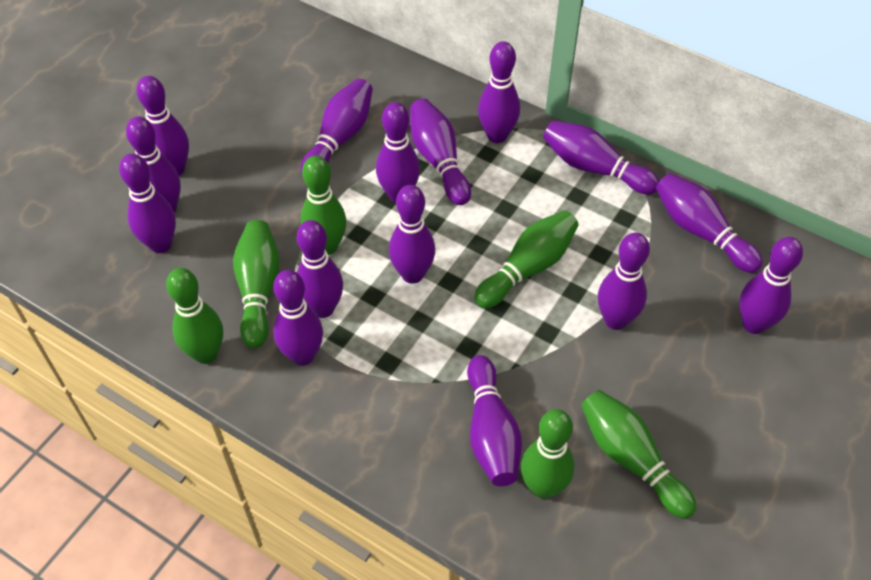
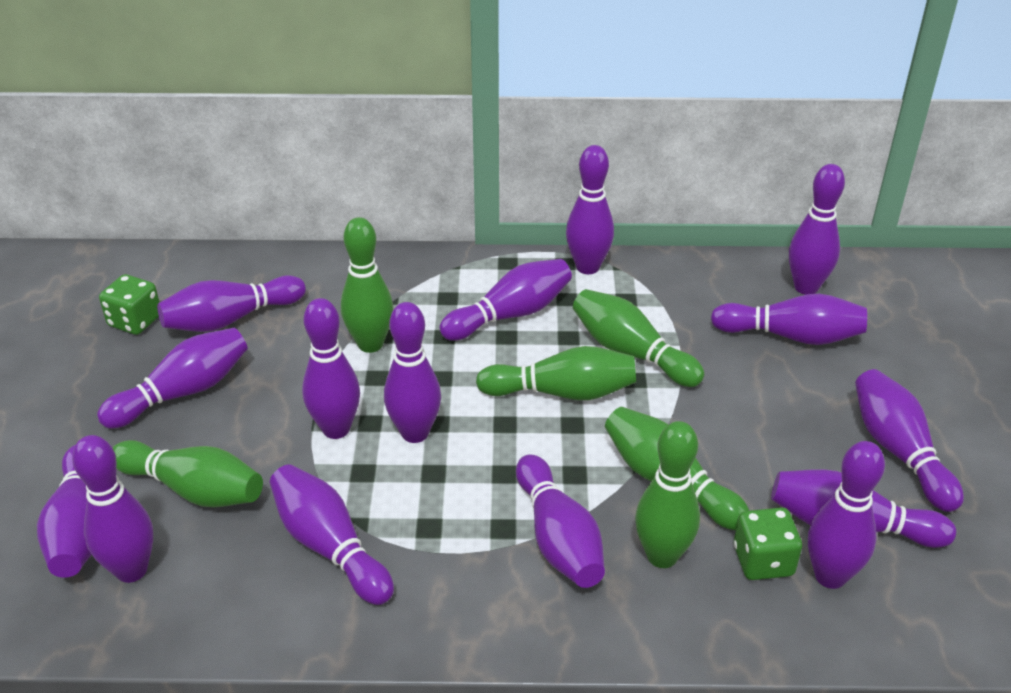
green dice: none = 0 -> [99,274,160,335] [734,507,802,580] = 2

